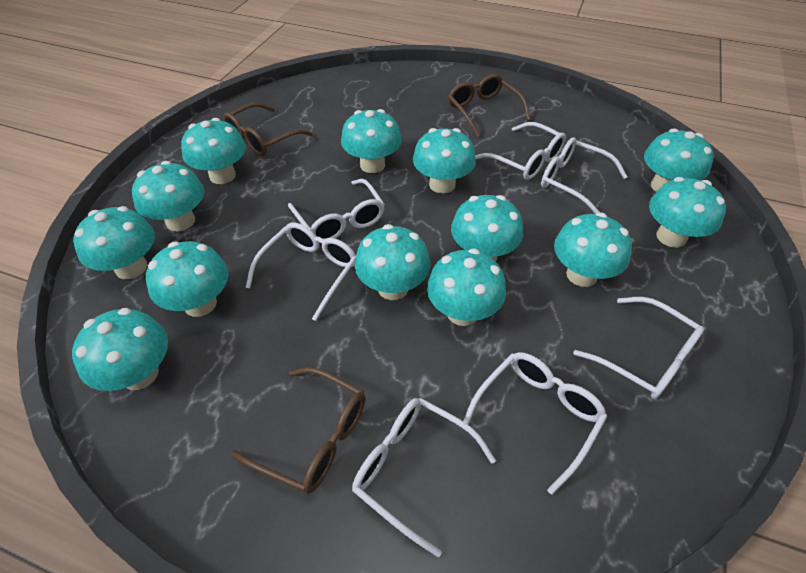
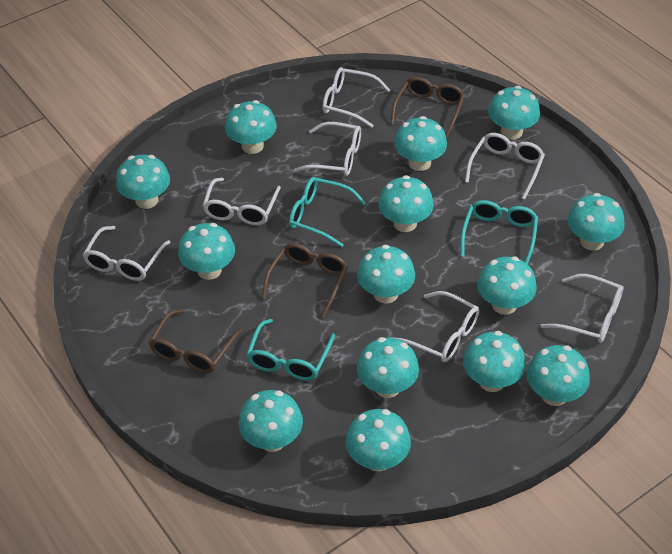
turquoise glasses: none = 0 -> [246,319,335,381] [289,177,366,247] [461,200,538,265] = 3
turquoise mushroom: [72,308,168,391] [73,206,155,279] [132,161,204,231] [146,241,229,317] [181,118,246,184] [341,109,402,173] [355,224,430,300] [413,128,476,194] [427,249,506,326] [451,195,523,262] [554,213,632,287] [644,128,714,192] [649,177,726,248] = 13 -> [116,155,170,209] [178,223,235,280] [225,100,277,154] [239,390,303,452] [346,409,411,472] [357,245,415,303] [357,337,419,398] [378,175,434,232] [394,116,447,171] [463,331,526,392] [477,256,537,315] [488,86,540,140] [527,345,590,406] [568,193,625,251] = 14

